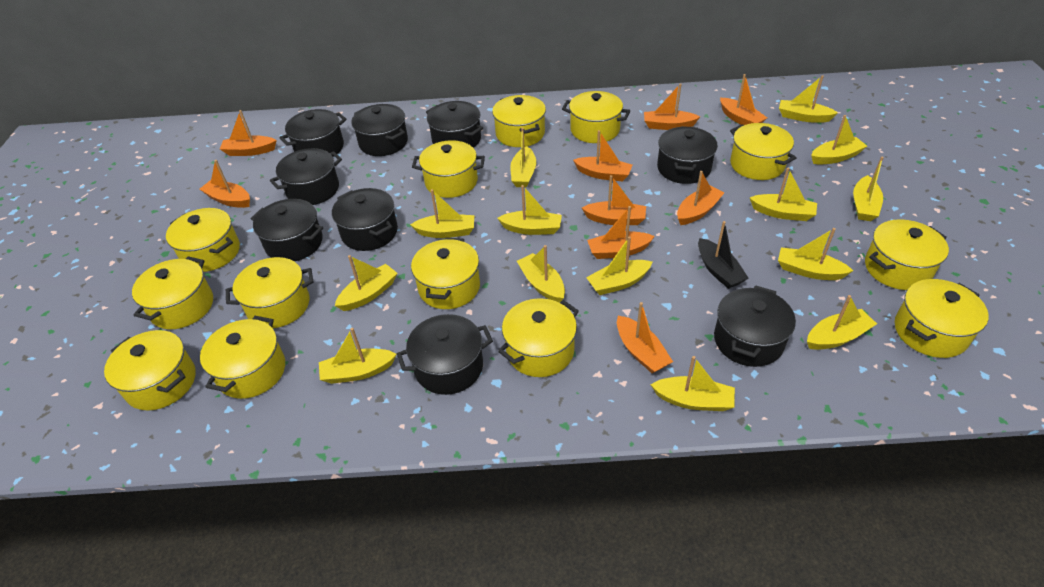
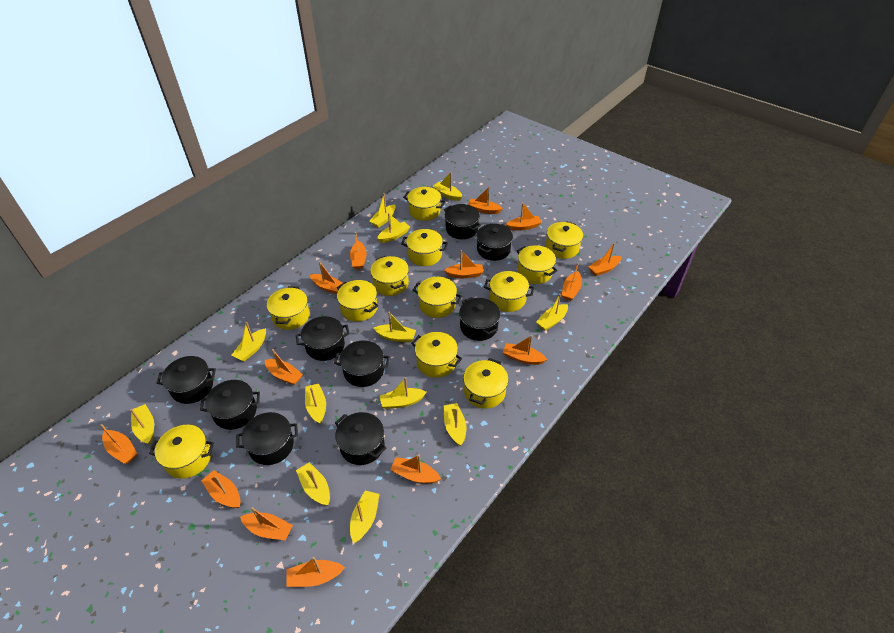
black boat: [698,221,749,289] = 1 -> none = 0
orange boat: [200,160,250,208] [220,110,277,156] [573,130,633,181] [582,175,646,225] [587,206,655,259] [617,302,673,373] [644,83,700,130] [677,171,724,225] [720,74,767,125] = 9 -> [100,424,137,464] [201,470,240,508] [240,507,293,540] [265,349,303,385] [287,557,345,587] [310,261,342,294] [350,232,367,269] [390,455,441,484] [444,250,483,278] [468,186,503,214] [503,335,547,365] [506,203,542,231] [562,262,582,301] [588,243,622,276] = 14
yellow boat: [319,328,397,384] [335,255,398,311] [410,189,474,238] [497,185,562,235] [510,128,536,188] [517,245,565,302] [586,236,652,295] [651,356,735,411] [750,168,817,221] [778,228,853,280] [779,75,838,123] [807,295,877,350] [811,115,867,164] [853,157,884,221] = 14 -> [130,404,154,445] [232,321,266,361] [296,462,330,506] [305,383,326,424] [350,490,380,543] [369,193,395,228] [374,312,416,342] [377,213,410,243] [380,377,426,409] [433,172,462,201] [444,403,466,446] [536,294,568,331] = 12
yellow pot: [104,330,196,411] [132,256,213,329] [166,208,240,272] [200,316,285,399] [226,257,314,328] [411,237,480,309] [412,140,485,198] [492,95,546,147] [498,298,579,377] [562,91,630,143] [730,123,796,180] [865,219,949,290] [895,279,989,358] = 13 -> [149,425,214,479] [267,286,310,330] [337,280,378,321] [370,256,409,296] [401,229,448,266] [403,187,446,221] [411,332,462,378] [413,277,462,318] [463,358,508,409] [484,271,534,312] [517,245,558,284] [546,221,583,259] = 12

